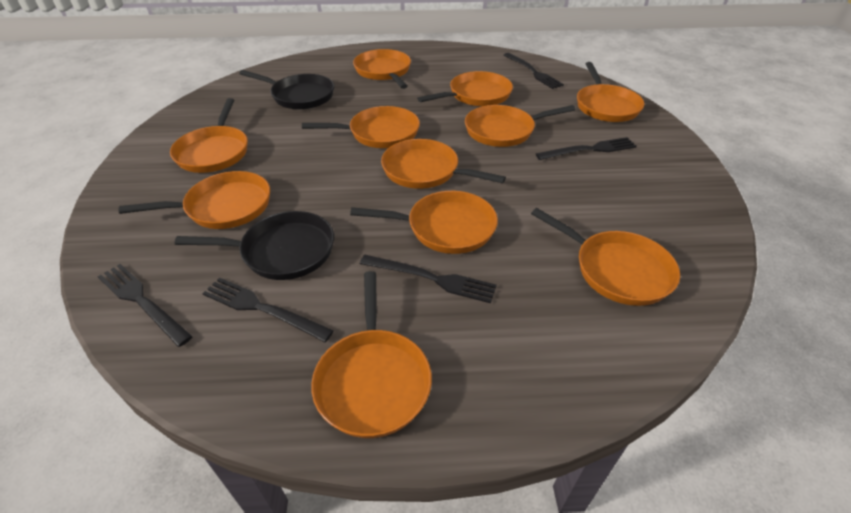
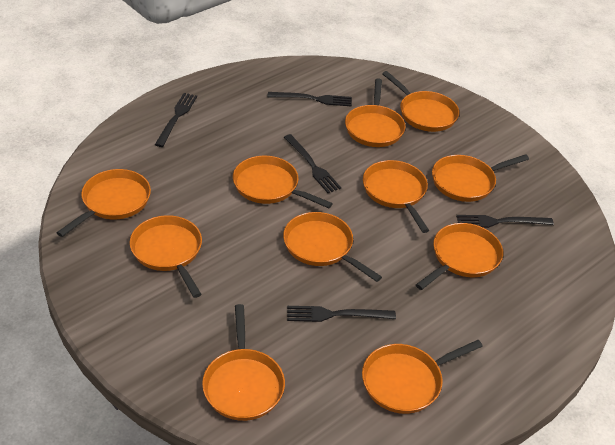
black pan: [175,211,334,280] [239,70,334,109] = 2 -> none = 0

